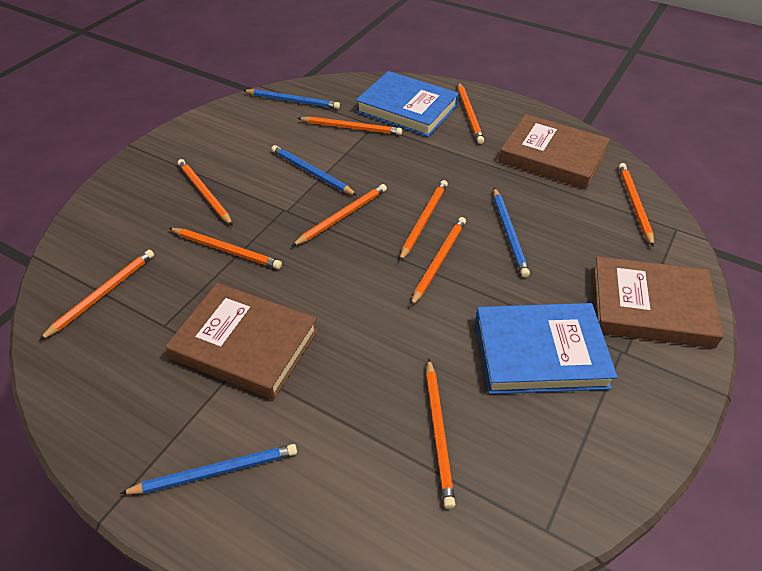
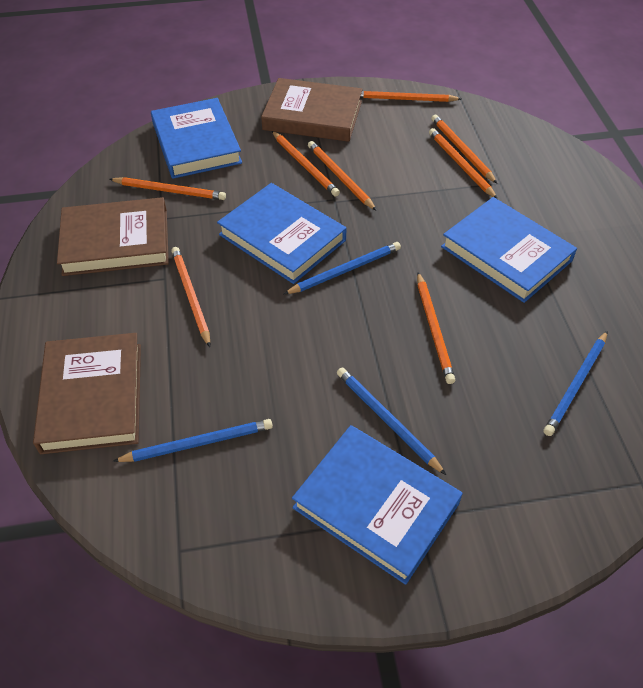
blue book: [356,71,459,137] [475,303,618,394] = 2 -> [151,98,242,179] [217,183,347,284] [292,425,463,585] [441,197,577,303] = 4
orange pencil: [39,250,154,341] [169,228,282,269] [178,159,233,226] [292,184,387,246] [298,116,402,135] [399,180,448,262] [411,217,466,306] [426,359,455,509] [458,82,484,144] [619,163,654,247] = 10 -> [109,177,226,200] [171,247,210,347] [272,131,340,197] [308,141,377,211] [360,91,462,102] [417,272,455,384] [429,128,497,199] [431,115,497,184] = 8

